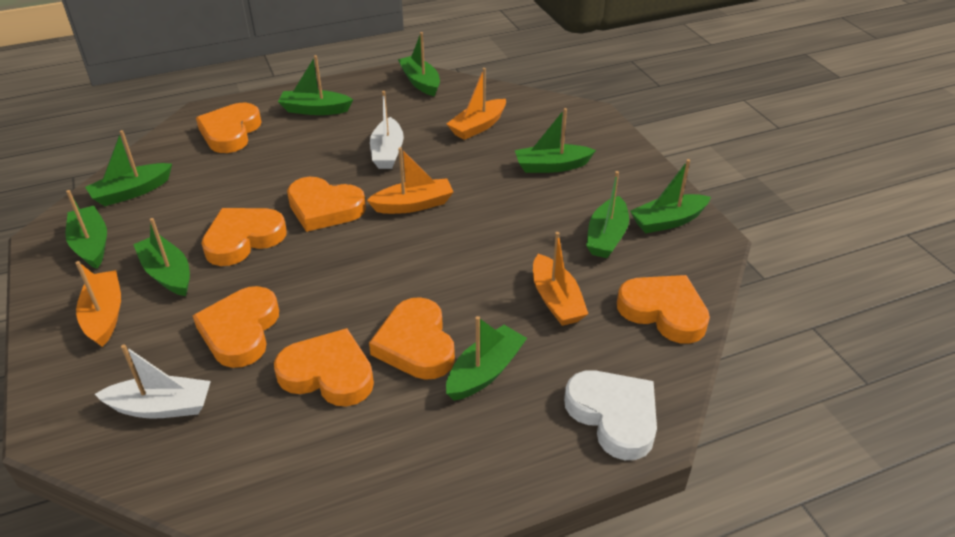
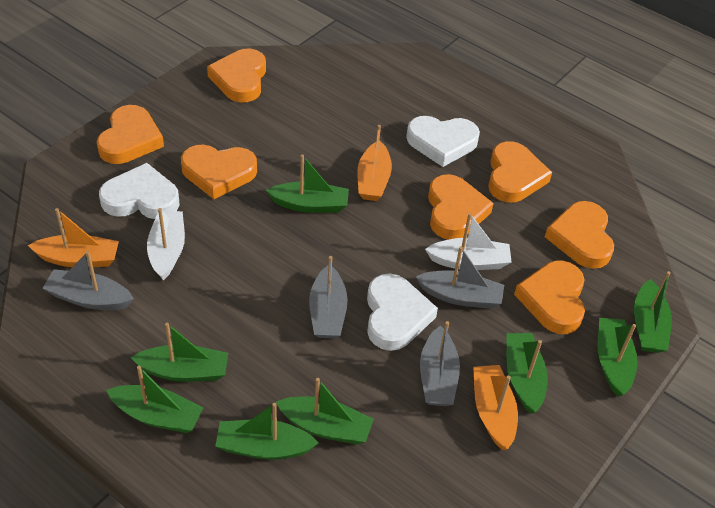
green boat: [65,190,107,269] [85,130,172,206] [133,218,190,296] [278,55,353,115] [398,32,440,96] [446,316,527,401] [515,108,596,173] [586,171,629,258] [630,159,711,233] = 9 -> [106,365,204,433] [130,323,228,382] [215,403,319,460] [266,154,349,213] [276,378,374,444] [506,333,548,414] [597,318,637,397] [634,271,672,353] = 8
grey boat: none = 0 -> [42,251,134,310] [309,256,348,339] [416,246,504,309] [420,321,460,406] = 4
orange boat: [76,261,121,347] [367,147,453,214] [447,68,506,140] [533,232,588,326] = 4 -> [28,208,119,267] [357,125,392,201] [473,365,518,450] = 3
white heart: [564,370,657,460] = 1 -> [99,163,180,219] [367,274,438,351] [406,116,480,167] = 3

